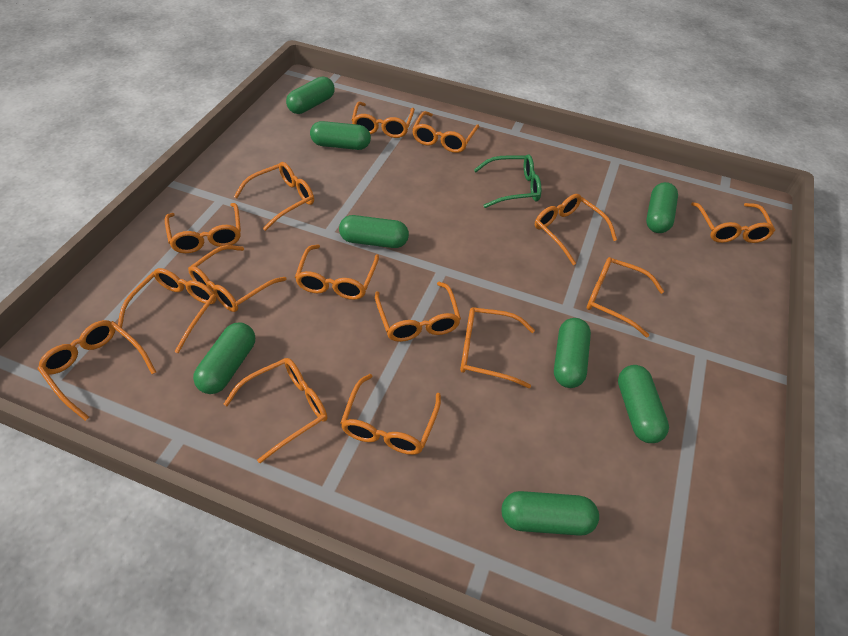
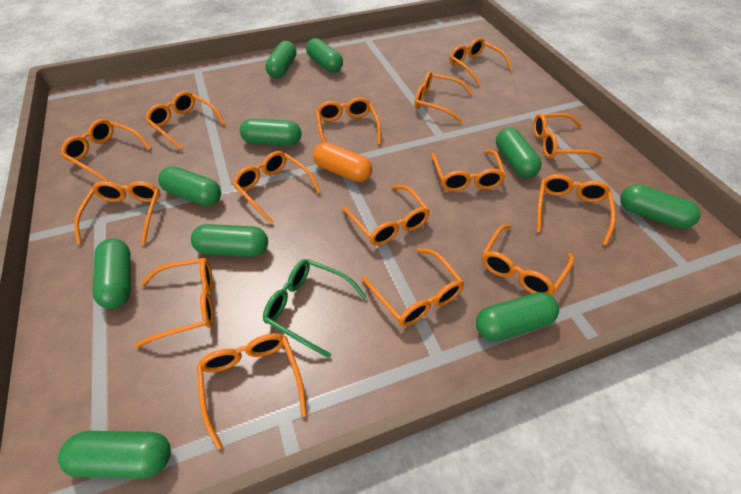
green capsule: [193,323,255,394] [286,77,335,114] [310,121,371,150] [339,215,409,248] [502,491,599,536] [554,318,591,388] [618,365,669,443] [646,182,678,233] = 8 -> [58,431,171,478] [93,239,131,309] [158,166,221,206] [191,224,268,257] [240,119,301,146] [265,41,297,78] [306,38,343,73] [476,292,559,341] [496,128,542,178] [620,184,701,229] = 10
orange capsule: none = 0 -> [313,142,372,182] = 1

